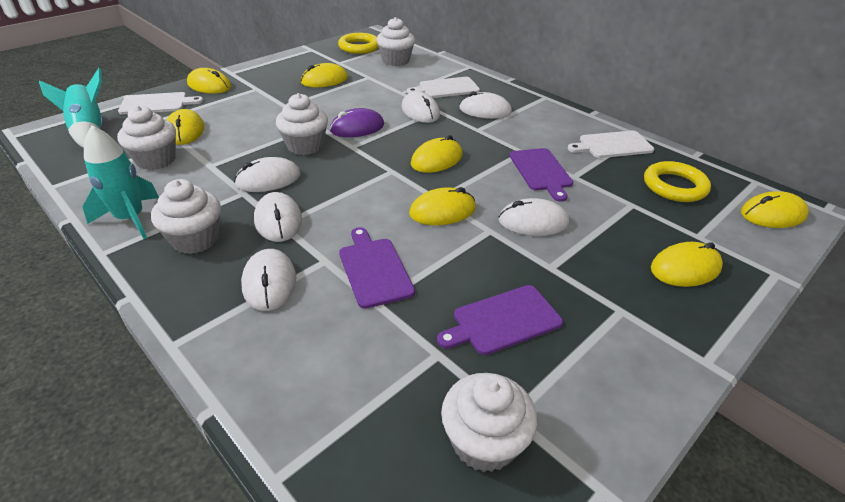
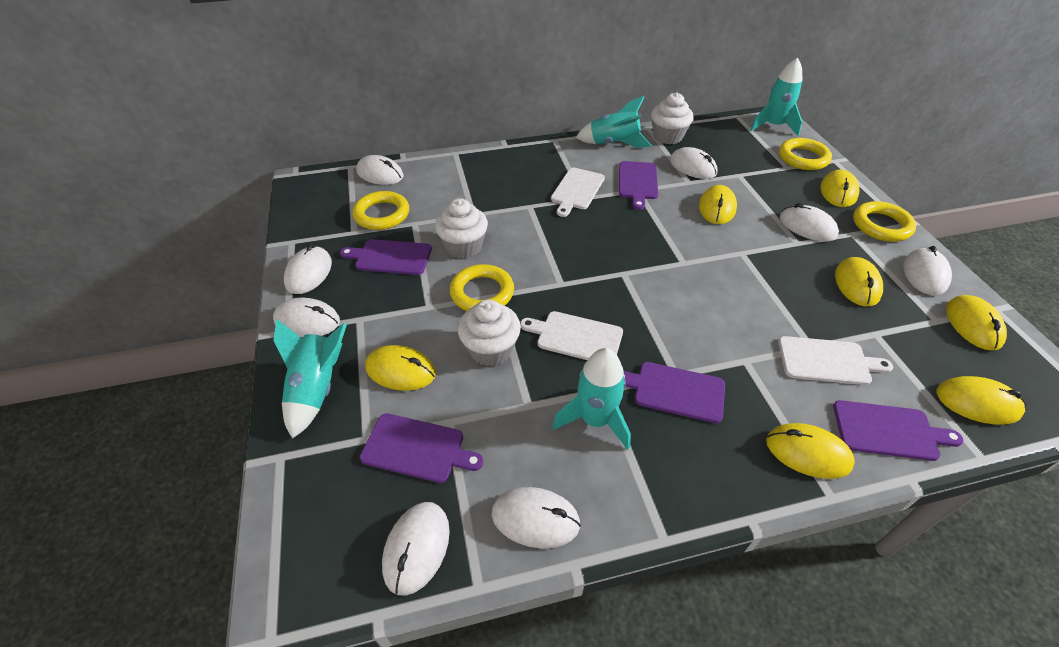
purple cutting board: [339,227,415,309] [437,285,563,355] [510,148,573,202] = 3 -> [340,239,432,275] [360,413,483,483] [619,161,658,210] [624,362,725,423] [833,400,963,461] = 5
purple mouse: [330,108,384,137] = 1 -> none = 0
turquoise rocket: [39,68,103,148] [83,125,159,239] = 2 -> [273,319,347,439] [553,348,631,450] [576,96,652,148] [750,57,802,136] = 4
white cupcake: [117,106,176,170] [151,179,221,254] [276,93,328,155] [376,17,415,66] [441,373,537,472] = 5 -> [435,198,488,259] [458,300,521,366] [651,92,694,144] = 3
white mouse: [234,157,300,192] [241,249,296,311] [254,192,302,242] [401,91,440,123] [459,91,512,119] [498,198,569,236] = 6 -> [273,298,340,337] [284,244,332,294] [356,155,404,185] [382,502,450,596] [492,487,581,548] [670,147,718,179] [780,203,839,242] [903,246,952,295] = 8
yellow ring: [338,33,379,54] [644,161,711,202] = 2 -> [352,191,409,230] [450,264,514,311] [779,138,832,170] [853,201,916,242] = 4

